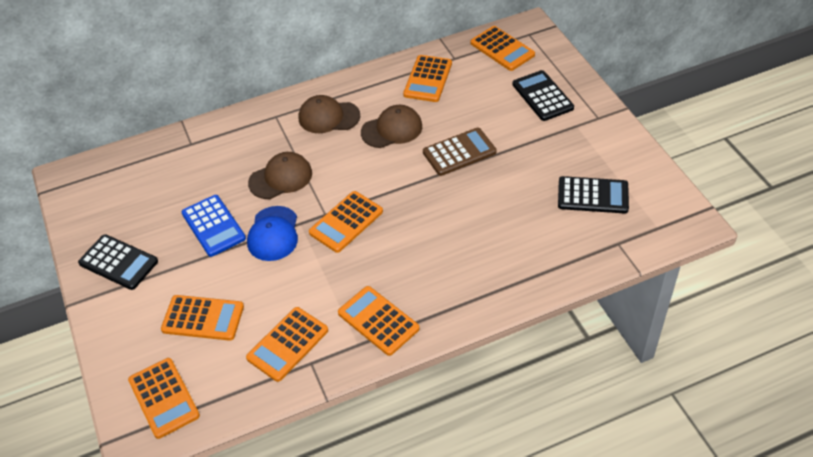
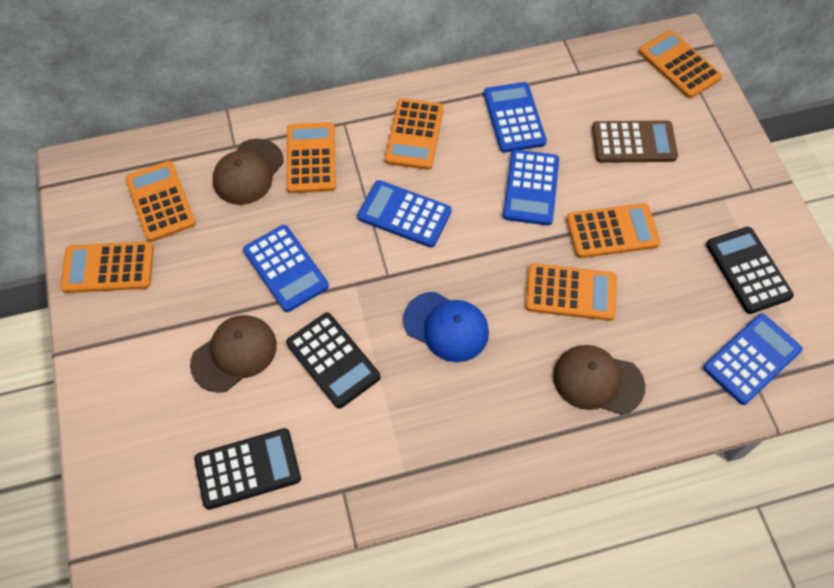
blue calculator: [182,195,246,257] = 1 -> [243,225,329,312] [357,180,452,248] [484,82,547,153] [503,150,559,226] [703,313,802,405] = 5

